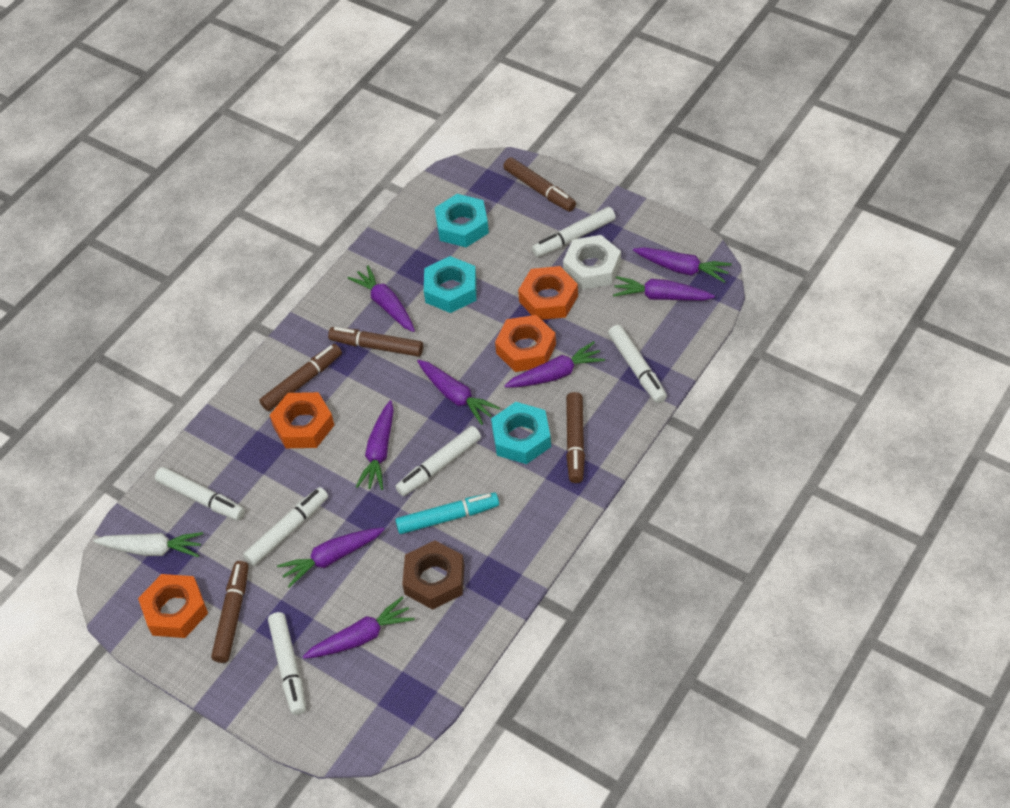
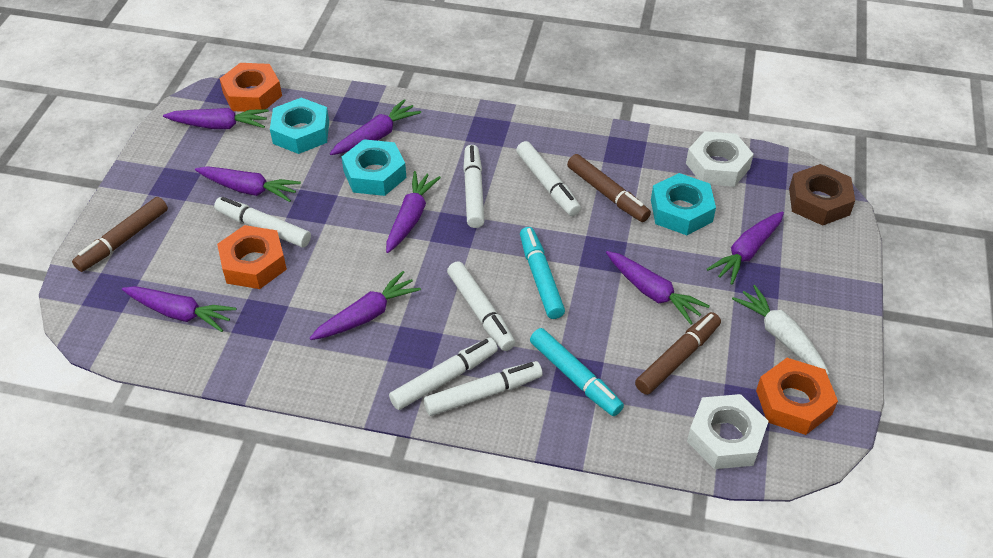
brown marker: [211,561,249,663] [259,344,342,412] [328,327,423,357] [503,157,576,212] [566,392,585,483] = 5 -> [72,197,168,272] [567,154,651,222] [635,312,721,395] = 3
orange nut: [138,574,208,638] [270,392,334,448] [495,315,556,372] [518,266,578,320] = 4 -> [217,225,287,289] [220,63,282,112] [756,358,838,435] = 3
turquoise marker: [395,493,499,534] = 1 -> [520,227,565,319] [530,328,624,416] = 2
white nut: [563,235,621,290] = 1 -> [686,131,754,187] [687,394,769,469] = 2

